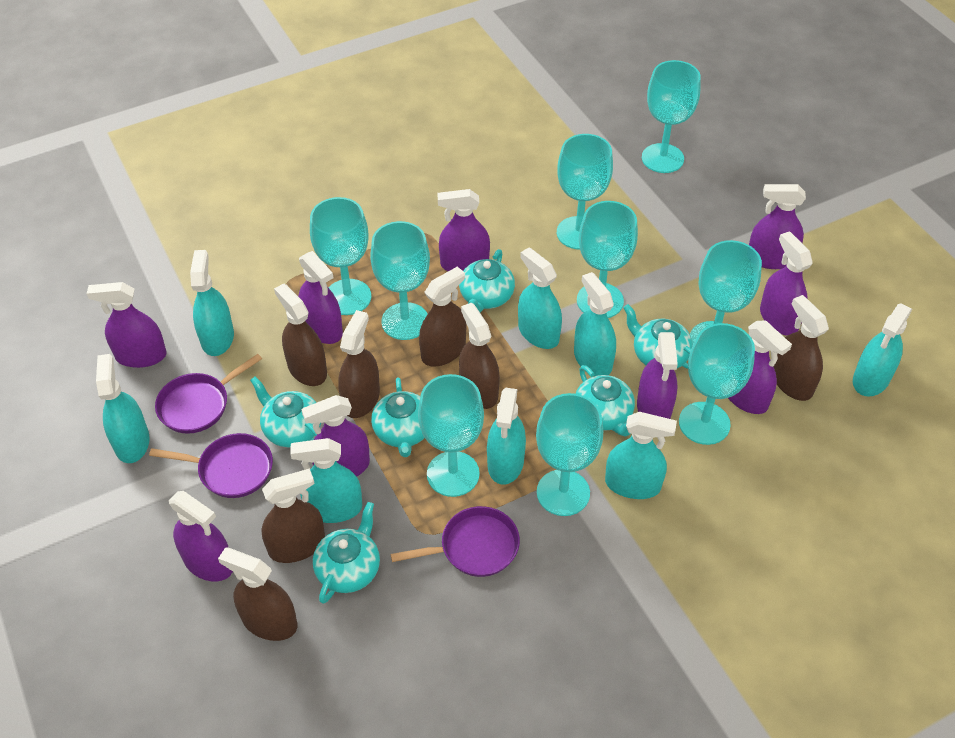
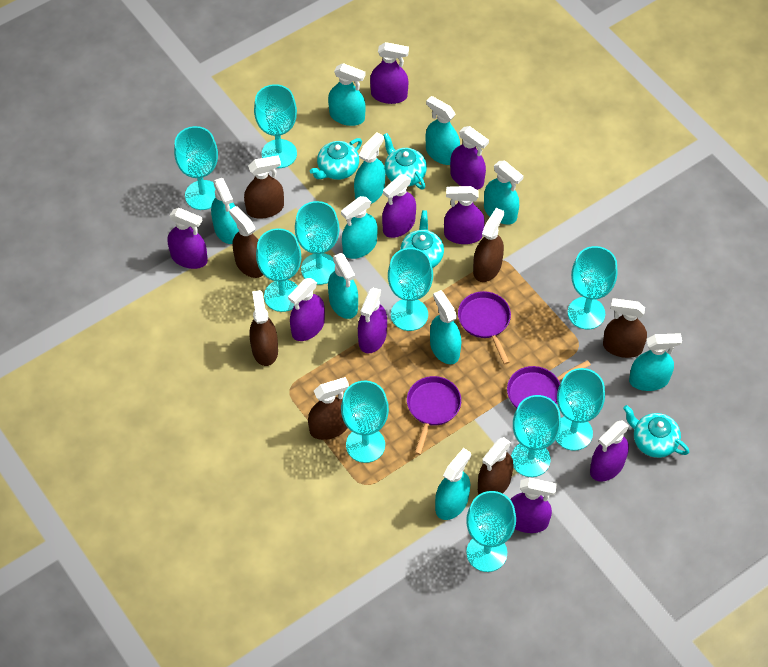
turquoise goblet: [310,197,371,315] [370,221,430,340] [418,374,484,497] [536,393,603,516] [557,134,613,249] [577,201,638,318] [642,60,701,173] [679,323,755,445] [690,240,762,344] = 9 -> [174,126,218,210] [254,84,297,168] [256,228,301,312] [295,201,340,285] [341,381,389,463] [388,248,433,331] [466,491,516,572] [511,395,561,477] [556,368,605,451] [568,246,618,329] = 10
turquoise spray bottle: [96,354,150,463] [190,250,234,356] [290,438,362,523] [487,388,526,485] [518,248,562,349] [574,272,616,376] [605,412,677,499] [853,303,912,396] = 8 -> [211,178,239,244] [328,63,366,126] [328,253,358,319] [341,196,378,259] [354,132,385,204] [426,96,460,165] [430,290,462,364] [435,448,471,520] [484,160,523,224] [629,333,682,391] = 10
turquoise teapot: [250,377,321,447] [313,502,380,604] [371,377,425,457] [459,249,515,312] [576,365,635,437] [623,304,693,369] = 6 -> [310,138,362,180] [383,133,427,190] [400,210,444,268] [623,405,689,458] = 4

